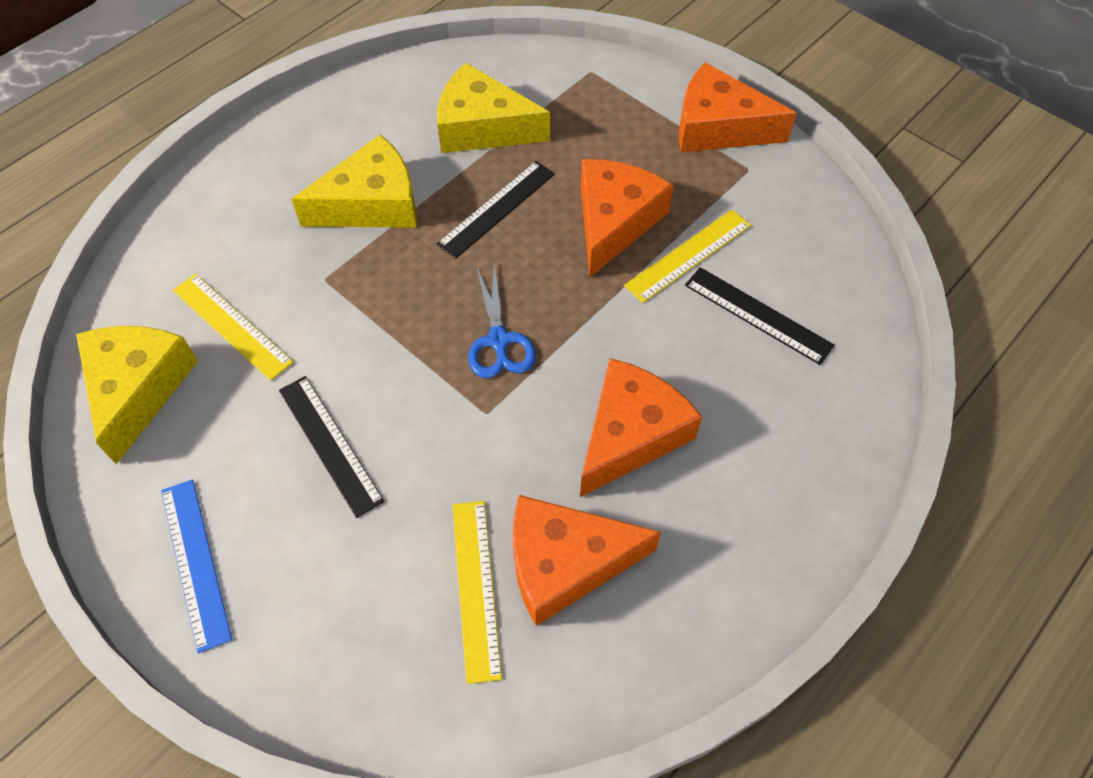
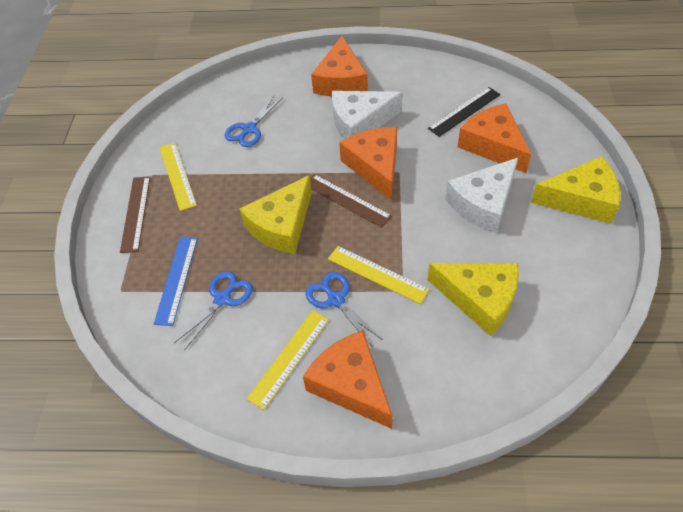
black ruler: [279,376,385,518] [436,161,555,259] [685,267,835,365] = 3 -> [428,87,501,137] = 1
blue scissors: [468,263,536,378] = 1 -> [174,271,253,351] [225,96,283,147] [305,272,383,348] = 3
brown ruler: none = 0 -> [120,176,150,253] [310,174,392,228] = 2
white cheese: none = 0 -> [332,91,403,139] [446,158,518,233] = 2

